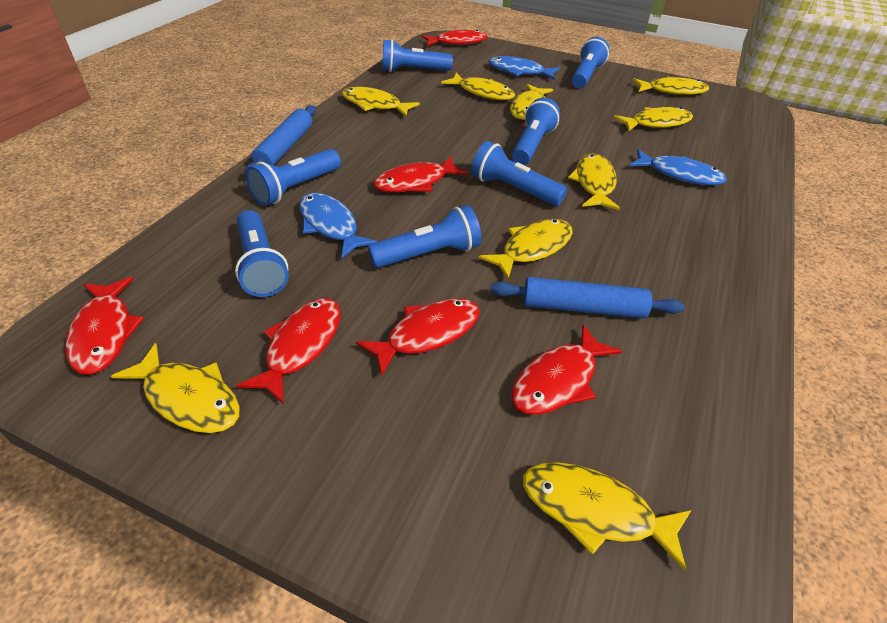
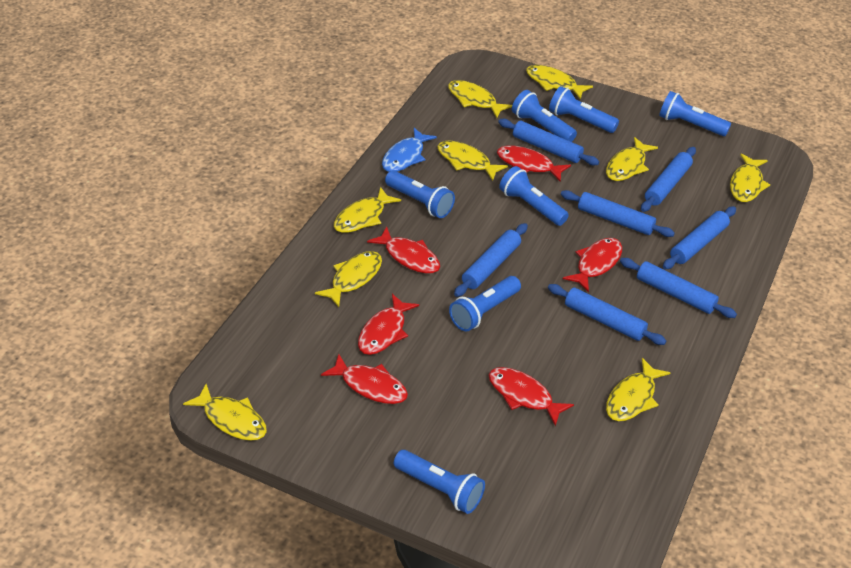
blue fish: [299,193,378,258] [489,56,560,79] [630,149,727,185] = 3 -> [382,128,437,172] = 1
blue rolling pin: [245,105,316,174] [490,277,685,319] = 2 -> [454,223,528,297] [498,119,599,165] [548,284,666,345] [561,190,675,237] [620,258,737,318] [641,147,696,212] [663,206,736,269] = 7

